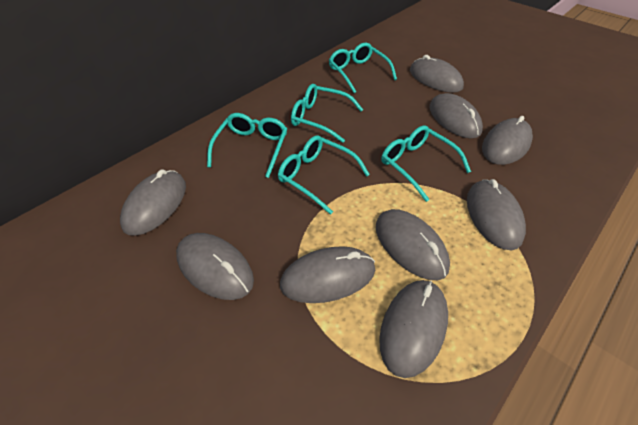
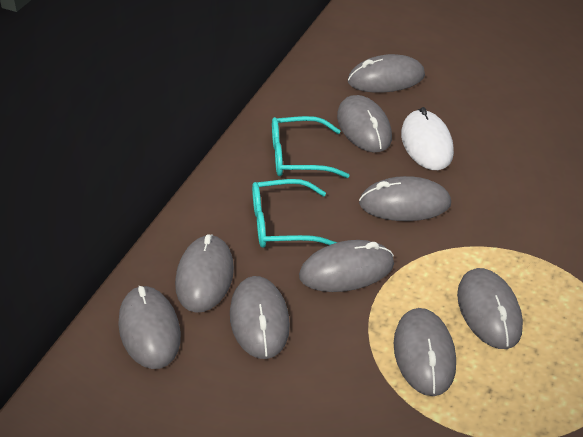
turquoise glasses: [207,113,287,178] [278,135,370,215] [291,84,363,143] [329,43,397,93] [381,126,471,202] = 5 -> [252,179,337,248] [272,116,350,178] = 2
white mouse: none = 0 -> [401,107,454,170] = 1

